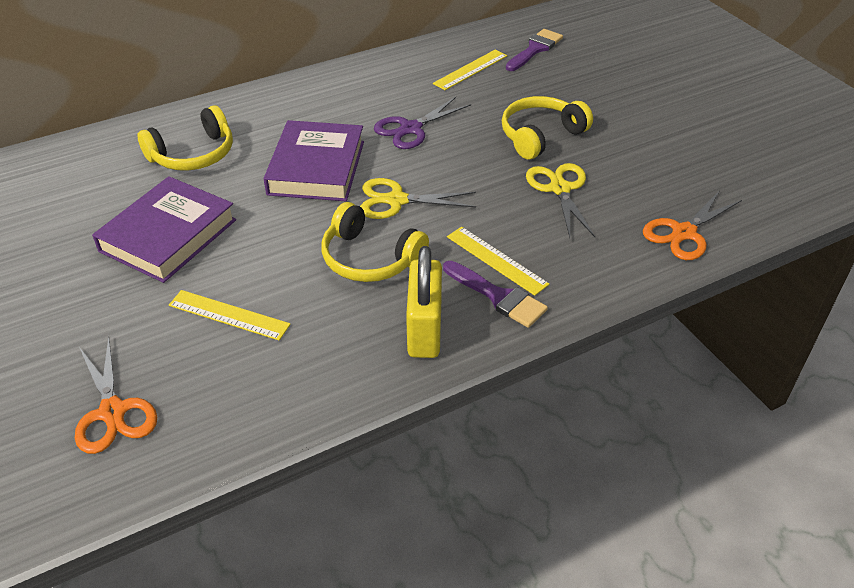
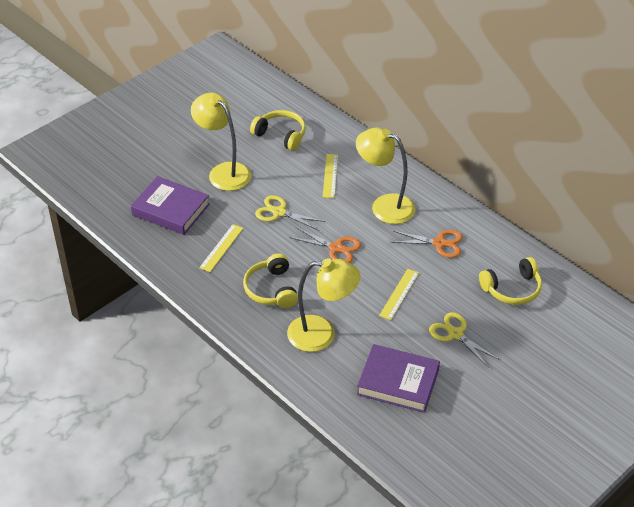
purple brush: [443,261,548,328] [506,29,563,71] = 2 -> none = 0
purple scissors: [374,97,471,149] = 1 -> none = 0
yellow lamp: none = 0 -> [191,92,251,191] [287,258,361,352] [356,128,415,224] = 3
yellow padlock: [406,246,442,358] = 1 -> none = 0

